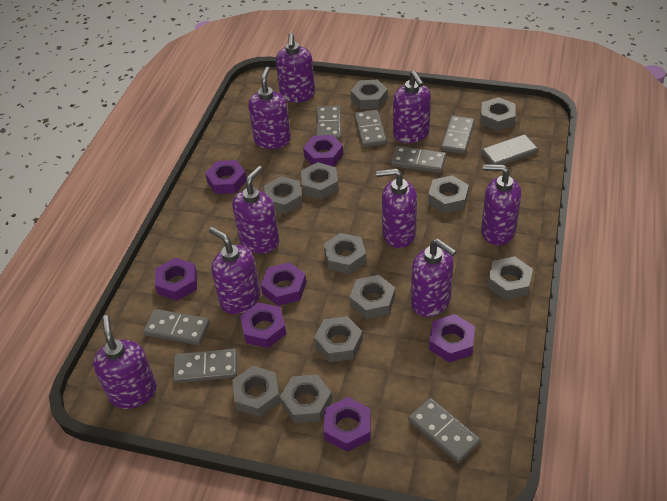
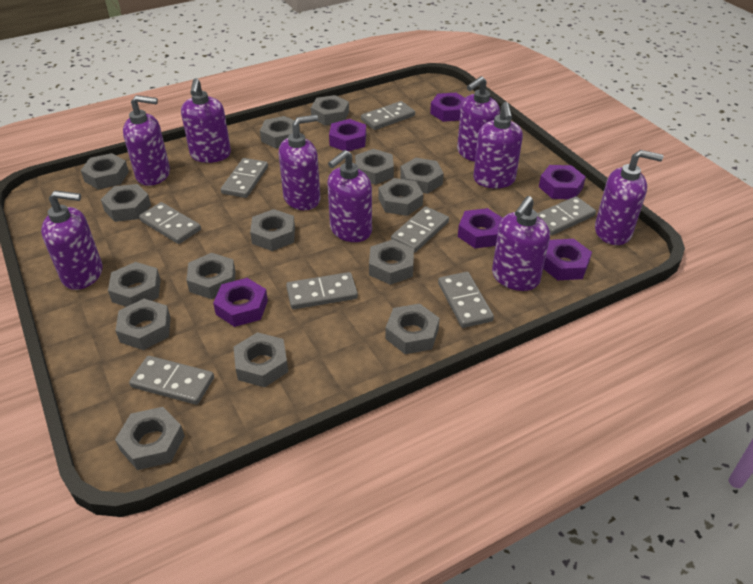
grey nut: [232,366,280,417] [264,176,303,214] [280,374,332,423] [301,162,338,199] [314,316,363,362] [324,233,366,274] [350,275,395,319] [351,80,388,109] [428,175,469,213] [480,97,516,131] [487,256,533,300] = 11 -> [81,153,129,189] [101,184,151,222] [108,262,161,307] [115,299,171,350] [115,407,185,470] [186,253,235,299] [234,332,288,387] [250,209,295,251] [260,116,300,149] [311,95,349,125] [355,149,394,185] [369,239,414,285] [379,178,423,216] [385,304,440,354] [400,158,444,194] = 15
purple nut: [155,258,197,301] [205,160,247,194] [240,302,286,348] [261,262,306,306] [303,135,343,167] [324,397,371,452] [429,314,475,363] = 7 -> [213,278,268,327] [329,119,366,151] [430,93,465,122] [458,208,502,248] [539,165,586,199] [543,239,592,280] = 6

